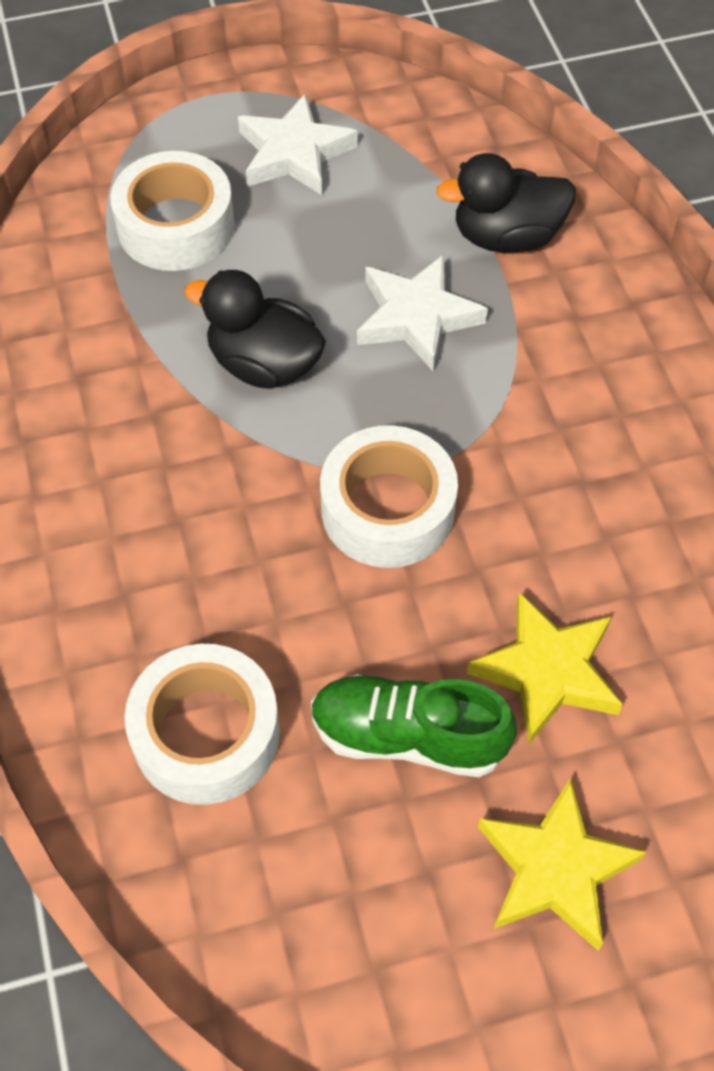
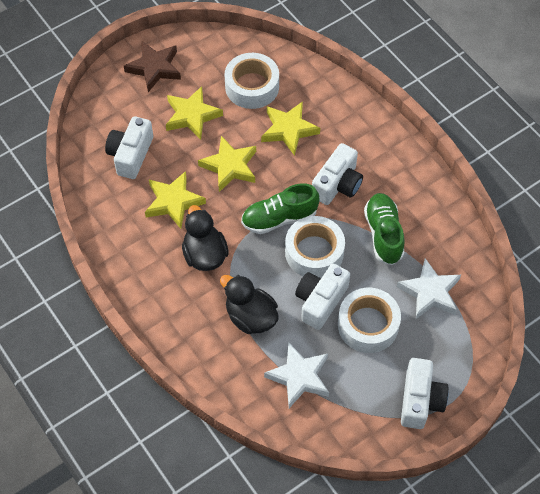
brown star: none = 0 -> [124,41,181,92] = 1
green shoe: [311,674,517,777] = 1 -> [241,183,320,234] [364,193,405,265] = 2
white camera: none = 0 -> [105,116,153,179] [295,264,350,330] [312,143,363,205] [401,358,449,429] = 4
yellow star: [467,592,623,744] [478,778,646,950] = 2 -> [145,171,206,229] [166,86,223,140] [198,136,256,192] [261,101,320,156] = 4

